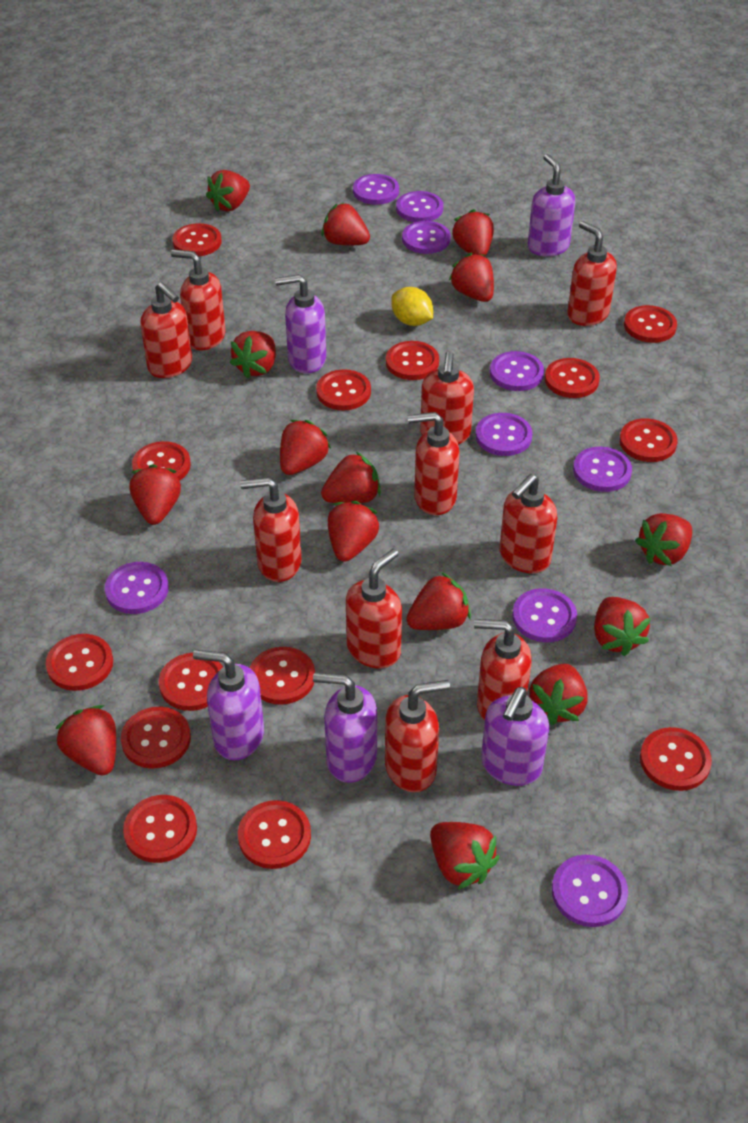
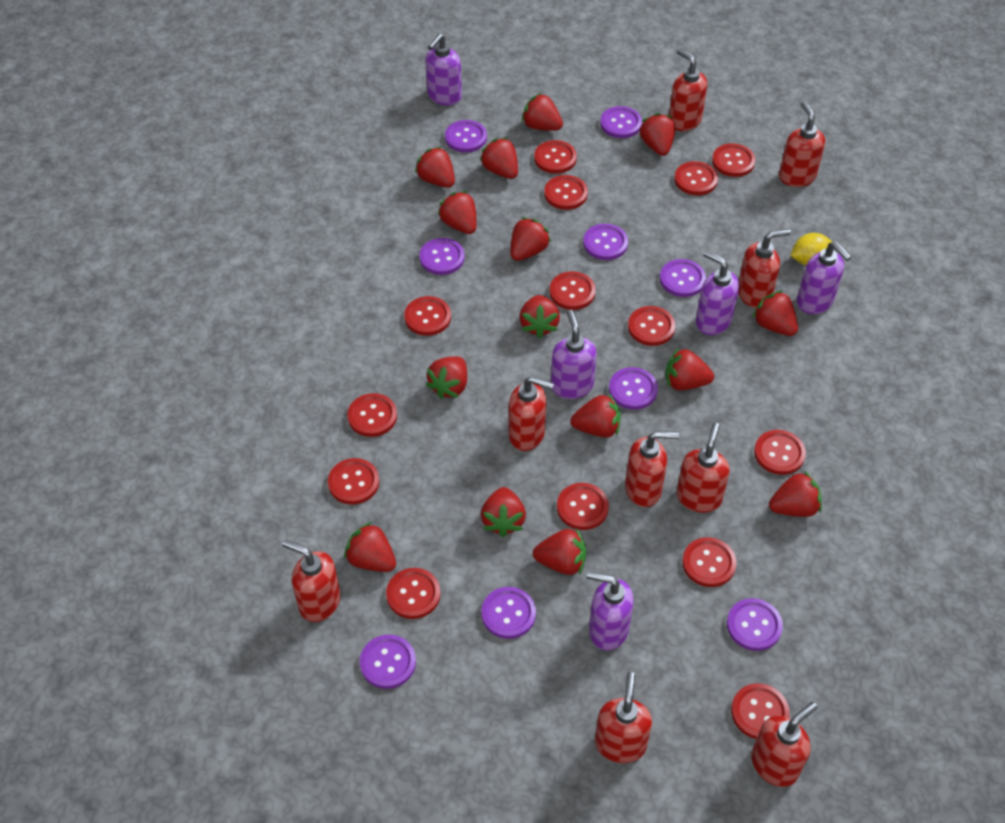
red soap dispenser: [140,282,192,378] [171,249,226,350] [240,477,302,582] [346,549,402,668] [385,680,450,792] [408,412,460,515] [420,351,474,445] [474,619,532,721] [500,474,557,573] [567,221,617,326] = 10 -> [282,540,341,622] [508,376,554,451] [595,672,652,763] [625,431,679,507] [669,48,707,131] [676,422,730,513] [738,229,791,308] [751,702,818,787] [779,101,825,187] = 9

